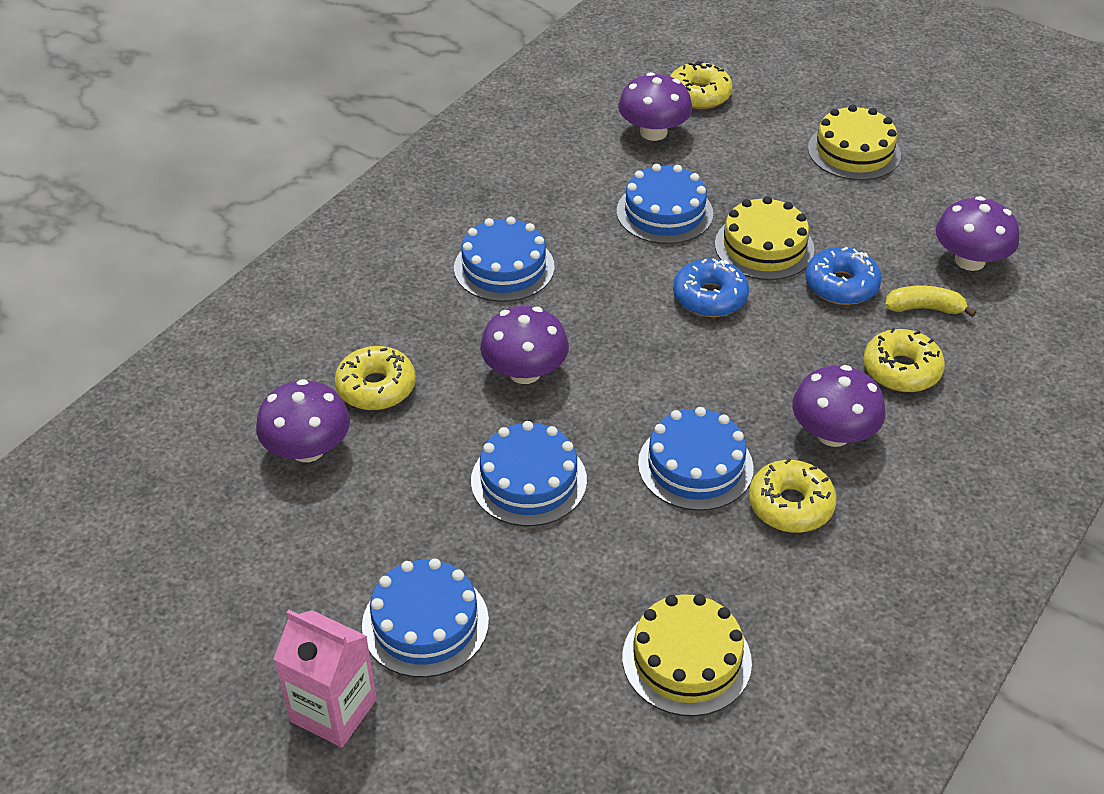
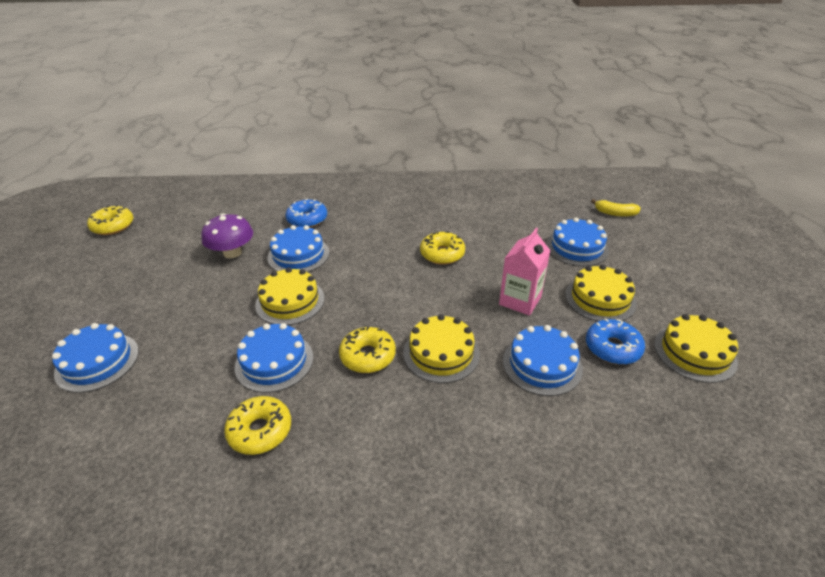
purple mushroom: [256,379,350,462] [480,306,569,384] [618,72,692,141] [792,365,886,447] [936,196,1019,271] = 5 -> [202,213,253,258] = 1
yellow cake: [623,594,752,716] [715,196,814,280] [808,105,901,180] = 3 -> [255,267,325,325] [403,314,480,383] [565,264,637,321] [654,314,738,383] = 4

